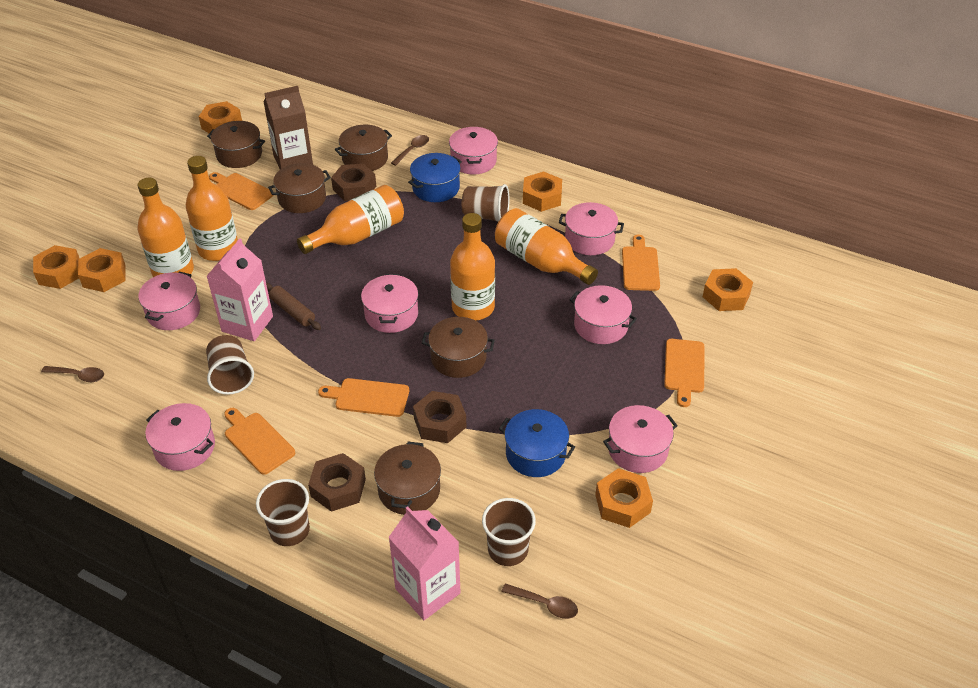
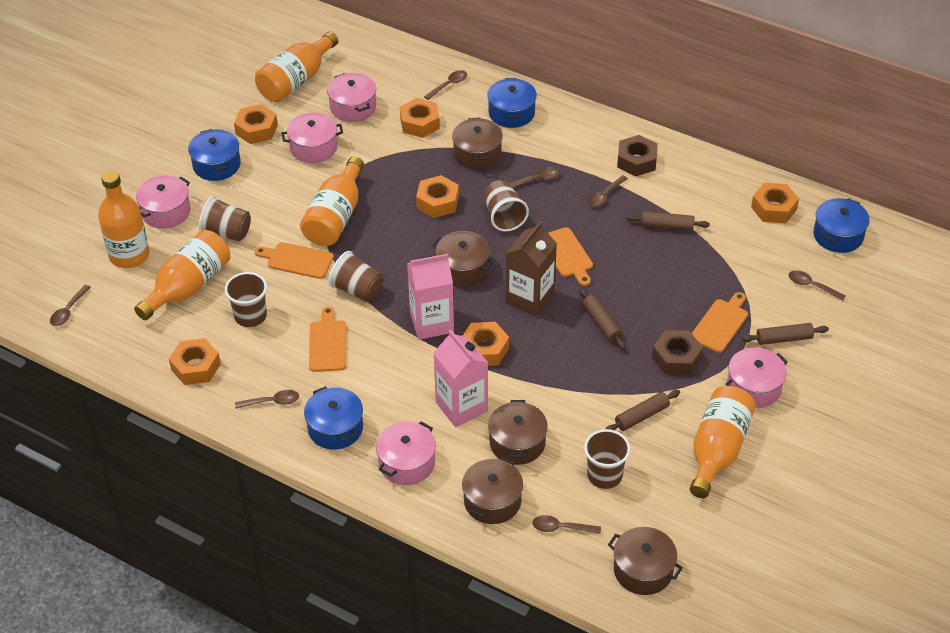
blue pot: [408,153,462,202] [499,409,575,477] = 2 -> [188,129,241,181] [304,386,363,450] [487,78,537,128] [813,198,870,253] = 4
brown cup: [206,335,254,395] [256,479,310,546] [462,184,509,222] [482,498,536,566] = 4 -> [199,196,251,241] [225,272,267,327] [328,251,383,302] [483,180,529,231] [584,429,630,489] = 5
brown nut: [308,453,366,512] [331,163,376,201] [413,391,466,443] = 3 -> [617,135,658,176] [652,330,703,375] = 2
brown rolling pin: [266,283,321,330] = 1 -> [579,288,625,349] [605,390,680,431] [626,211,710,231] [742,323,829,345] = 4
brown spoon: [41,366,104,382] [391,135,429,166] [501,583,578,619] = 3 -> [50,285,91,326] [235,390,299,409] [424,70,467,100] [510,167,560,187] [532,515,601,534] [588,175,628,207] [789,270,846,301] = 7
orange cutting board: [209,172,274,210] [224,408,295,475] [318,378,409,417] [622,235,660,291] [664,339,704,407] = 5 -> [254,242,334,279] [309,307,346,372] [548,227,593,286] [692,292,748,353] = 4
pink pot: [138,272,200,330] [145,403,215,471] [361,274,418,333] [449,127,498,175] [559,202,624,255] [569,285,637,344] [603,405,678,473] = 7 -> [136,175,191,229] [281,112,343,163] [327,73,376,122] [376,422,436,485] [726,348,788,408] = 5

